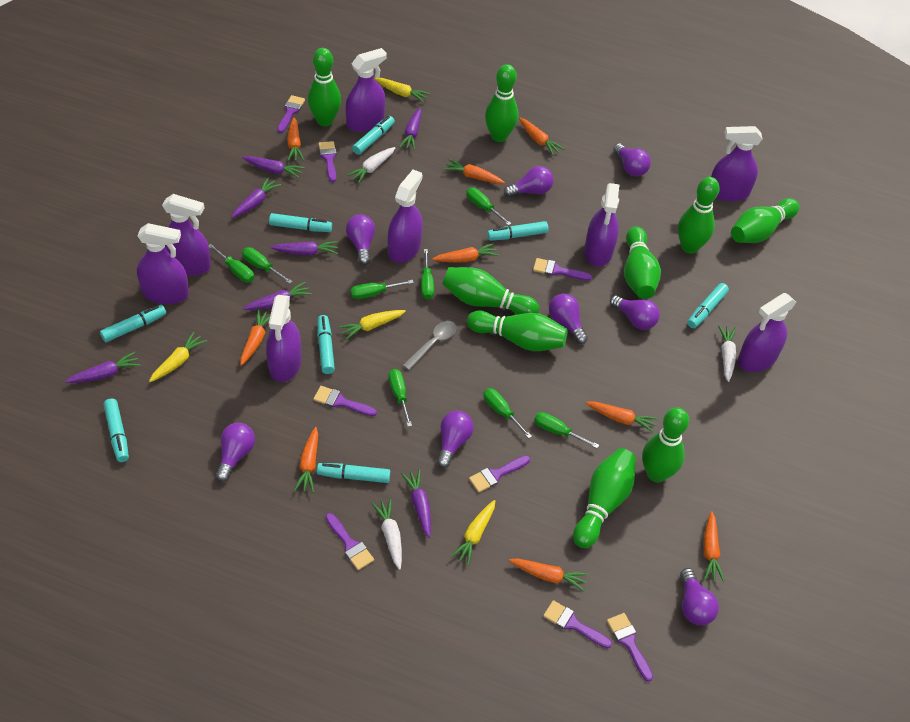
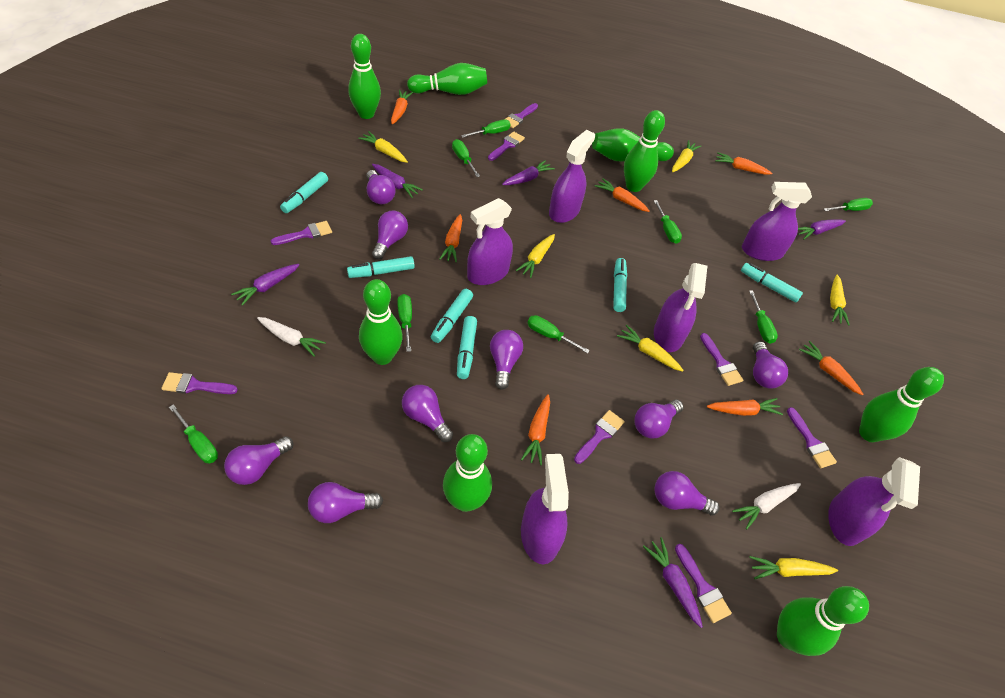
green bowling pin: [307,48,341,126] [442,267,539,315] [467,311,568,351] [485,64,518,142] [573,448,636,548] [624,226,661,299] [642,408,689,482] [678,177,719,254] [731,198,799,243] = 9 -> [348,34,381,119] [359,279,403,365] [407,63,487,95] [443,434,492,512] [592,128,674,161] [624,110,665,192] [777,586,869,656] [859,367,944,442] = 8
grey spoon: [403,321,456,370] = 1 -> none = 0
orange carrot: [240,309,270,366] [287,118,304,161] [294,427,318,493] [432,243,499,262] [443,159,505,184] [509,558,589,591] [519,118,564,156] [586,401,658,433] [703,511,725,582] = 9 -> [391,90,413,124] [439,214,462,262] [521,394,550,465] [595,178,649,212] [707,398,783,416] [715,152,772,175] [799,341,863,395] = 7
purple carrot: [65,352,141,383] [231,177,281,218] [242,156,305,178] [243,282,312,310] [270,241,338,255] [399,108,422,150] [401,469,431,538] = 7 -> [231,264,299,306] [372,164,423,198] [502,160,555,185] [643,537,703,628] [798,219,846,240] = 5
purple light bulb: [216,423,255,482] [346,214,375,265] [437,411,474,468] [504,166,554,197] [549,293,588,344] [610,295,660,330] [613,143,651,176] [680,568,719,625] = 8 -> [224,436,294,485] [308,482,383,523] [366,170,395,204] [372,211,408,260] [402,385,453,442] [490,330,523,390] [634,399,684,439] [654,471,720,516] [753,341,788,389] = 9
purple spray bottle: [137,223,189,304] [162,194,211,275] [266,295,301,382] [345,48,387,132] [387,170,423,263] [584,183,619,266] [711,126,762,201] [738,293,796,372] = 8 -> [467,198,513,285] [521,454,569,564] [549,130,595,223] [654,263,707,352] [742,182,812,261] [828,457,920,546] = 6
turquoise marker: [100,305,166,342] [103,399,129,462] [269,213,332,232] [317,315,335,374] [317,463,390,483] [352,116,395,155] [487,221,548,241] [687,283,729,328] = 8 -> [280,172,328,213] [347,256,415,278] [431,289,473,343] [457,316,477,379] [613,258,627,312] [741,263,803,302] = 6
white carrot: [347,147,395,183] [371,499,402,570] [718,326,736,382] = 3 -> [257,317,326,357] [732,483,801,529] = 2
yellow carrot: [149,332,207,382] [338,310,406,340] [374,78,430,103] [450,500,495,566] = 4 -> [358,131,408,163] [516,234,555,278] [617,325,683,372] [672,140,701,172] [749,556,838,579] [830,275,850,326] = 6

